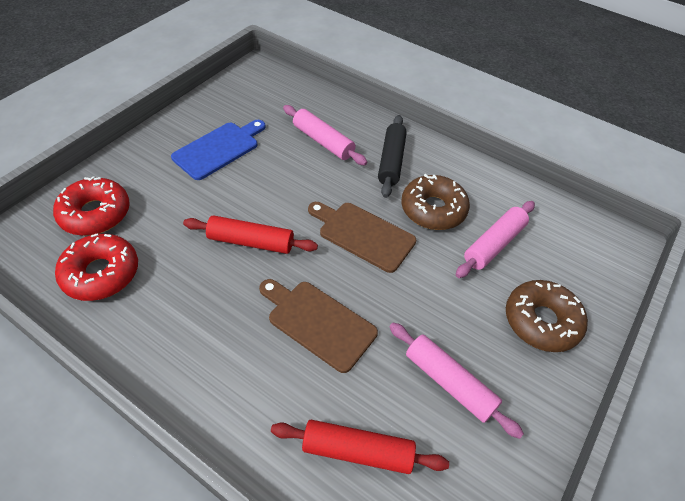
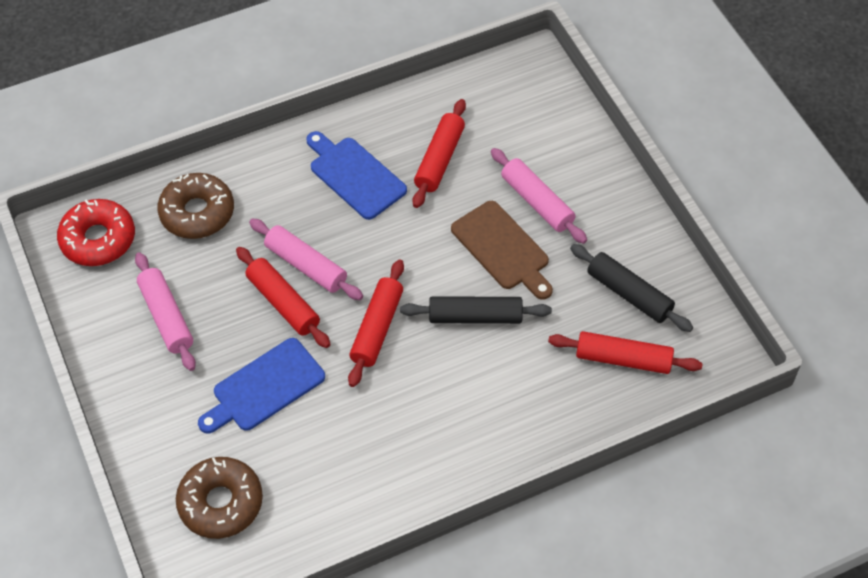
black rolling pin: [378,115,407,198] = 1 -> [400,296,552,324] [570,244,694,332] = 2
blue cutting board: [171,120,266,180] = 1 -> [198,338,325,434] [306,131,407,220] = 2
brown cutting board: [259,279,378,373] [308,202,416,273] = 2 -> [451,201,553,300] = 1
red donut: [53,176,130,236] [55,233,138,301] = 2 -> [57,199,135,266] = 1
red rolling pin: [183,215,318,254] [271,420,449,474] = 2 -> [236,247,331,348] [348,259,404,387] [412,99,466,208] [548,331,703,374] = 4

